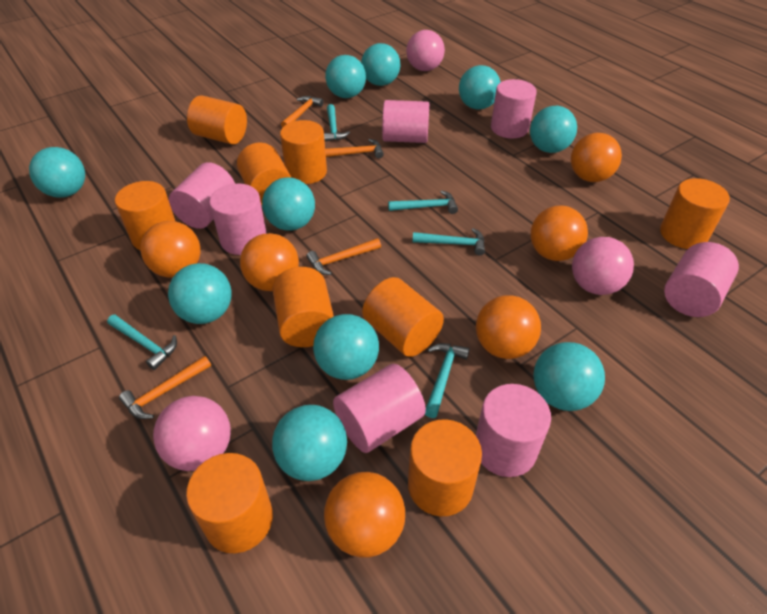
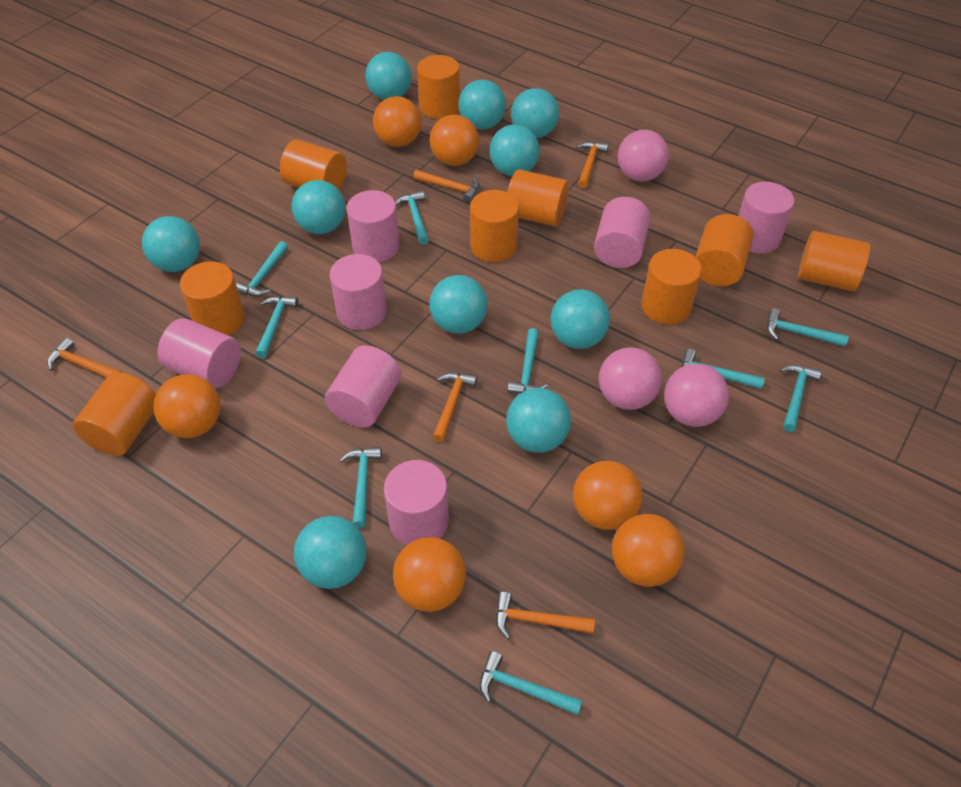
orange hammer: [119,356,211,419] [281,96,323,127] [306,238,381,275] [325,139,384,158] = 4 -> [47,338,121,378] [413,170,479,203] [433,372,477,442] [496,592,595,639] [576,141,609,188] = 5
turquoise hammer: [107,314,177,370] [324,104,350,142] [388,190,458,214] [413,228,485,255] [425,343,470,418] = 5 -> [236,241,288,297] [255,296,298,358] [340,447,382,528] [395,191,429,244] [480,651,583,715] [507,328,548,393] [682,349,765,389] [767,308,849,347] [780,364,822,432] = 9

